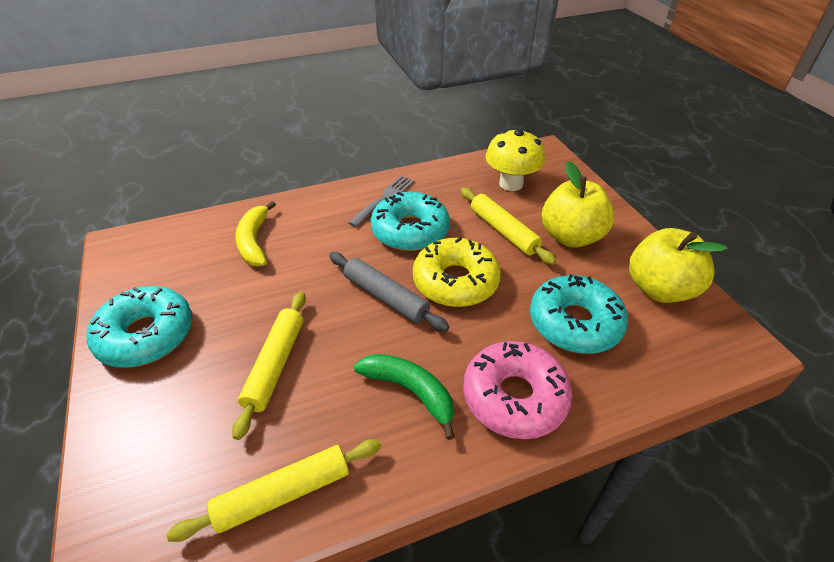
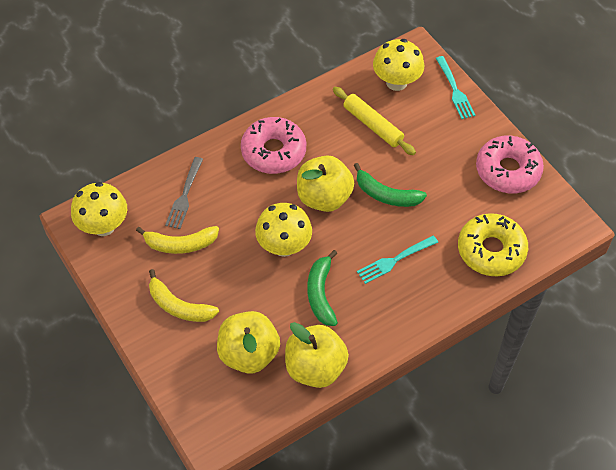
green banana: [354,354,455,440] = 1 -> [308,250,338,326] [354,163,427,207] = 2
grey rolling pin: [329,252,449,332] = 1 -> none = 0
pink donut: [463,341,573,439] = 1 -> [241,117,306,174] [476,136,544,193] = 2
turquoise donut: [86,286,192,368] [370,192,450,251] [530,274,628,354] = 3 -> none = 0
turquoise fork: none = 0 -> [357,235,438,284] [436,56,475,119] = 2
yellow apple: [542,161,615,248] [629,228,728,303] = 2 -> [217,311,280,374] [285,322,349,388] [297,155,354,212] = 3
yellow banana: [236,201,276,266] = 1 -> [136,226,219,254] [149,269,219,322] = 2
yellow mushroom: [486,129,545,191] = 1 -> [71,182,127,236] [255,203,312,257] [373,39,424,91] = 3
yellow rolling pin: [166,439,381,542] [232,292,306,440] [461,188,556,265] = 3 -> [333,87,416,155] = 1

